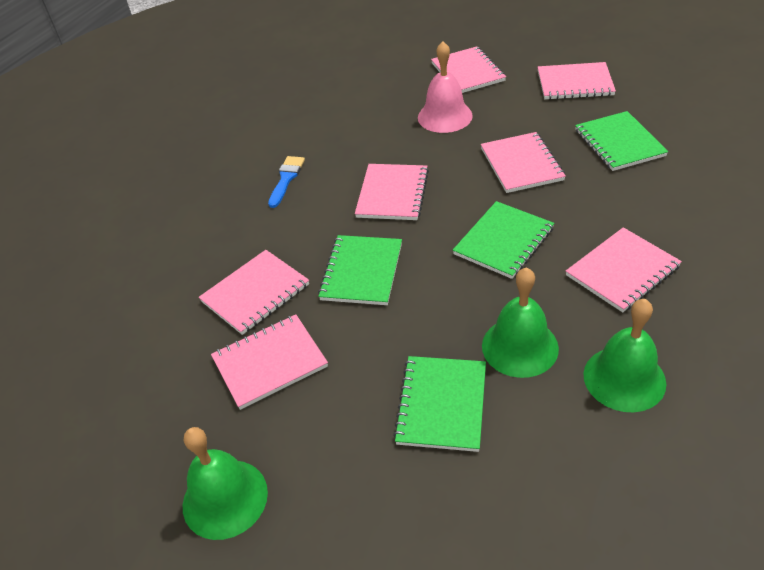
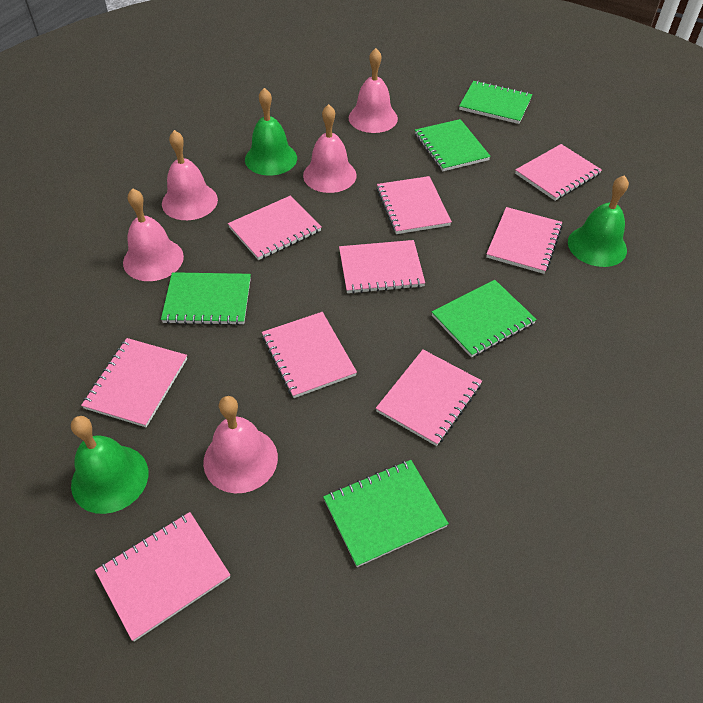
blue brush: [268,156,305,208] = 1 -> none = 0
green notebook: [318,235,402,305] [393,356,486,452] [453,201,554,279] [575,111,668,171] = 4 -> [161,272,251,325] [323,460,449,567] [415,119,491,171] [432,280,537,358] [459,81,532,124] = 5
pink bell: [418,41,473,133] = 1 -> [123,188,184,281] [162,130,218,220] [203,396,278,493] [303,104,356,193] [349,48,398,133] = 5
pink notebook: [199,250,309,335] [211,314,328,410] [355,164,429,220] [431,46,506,93] [481,132,566,193] [538,62,616,100] [566,227,682,312] = 7 -> [81,338,187,427] [95,512,230,642] [228,196,322,260] [262,312,357,398] [339,240,425,294] [376,176,452,234] [376,350,482,446] [486,207,563,274] [515,144,602,201] = 9

